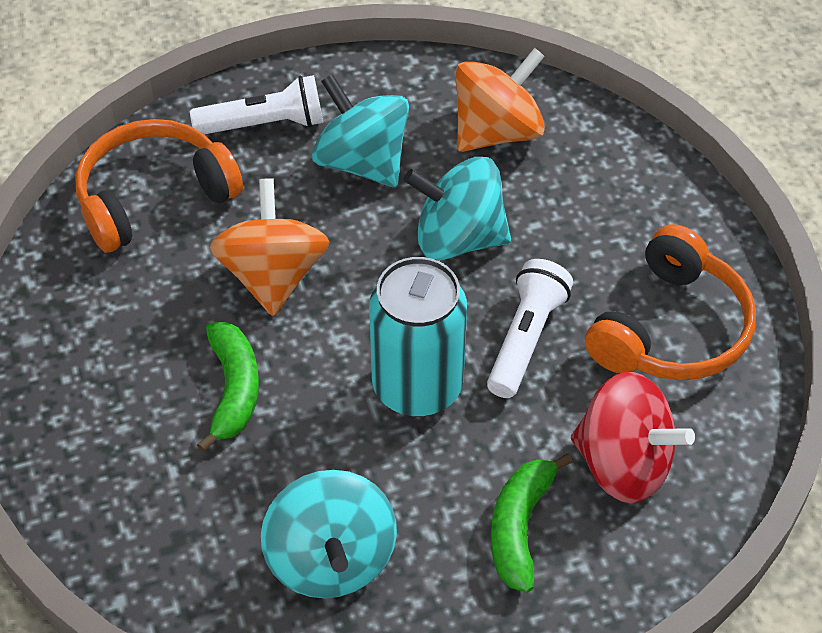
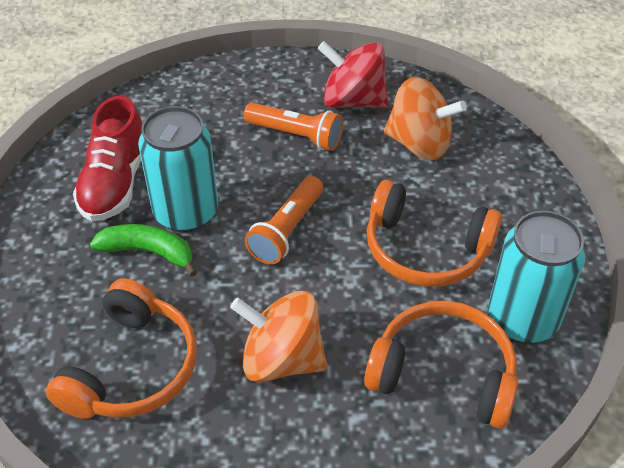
green banana: [197,322,259,452] [491,453,573,593] = 2 -> [90,224,197,277] = 1
orange flashlight: none = 0 -> [244,103,343,151] [245,176,323,265] = 2
orange headphones: [75,119,243,253] [585,224,756,380] = 2 -> [46,279,197,419] [364,301,518,429] [367,180,502,287] = 3
red shoe: none = 0 -> [73,96,142,221] = 1
turquoise can: [369,257,467,417] = 1 -> [138,106,218,232] [488,211,586,343] = 2
turquoise spinning top: [261,470,397,598] [312,74,409,187] [404,157,511,260] = 3 -> none = 0
white flashlight: [190,75,323,134] [487,259,573,398] = 2 -> none = 0

